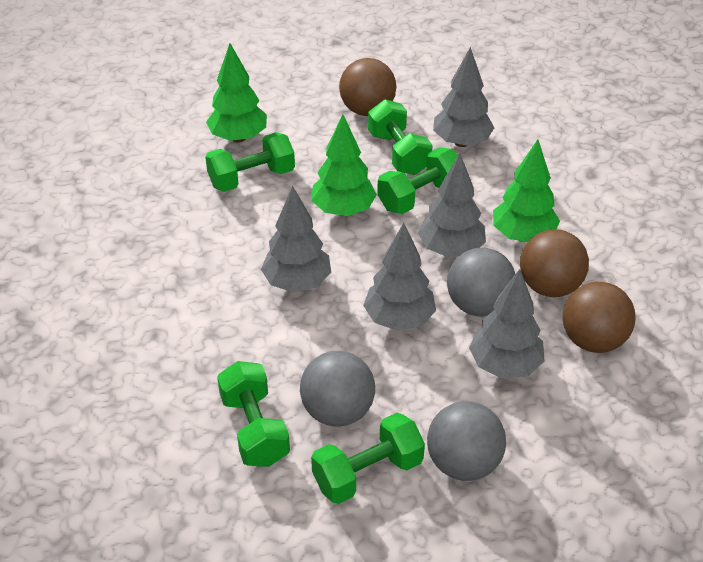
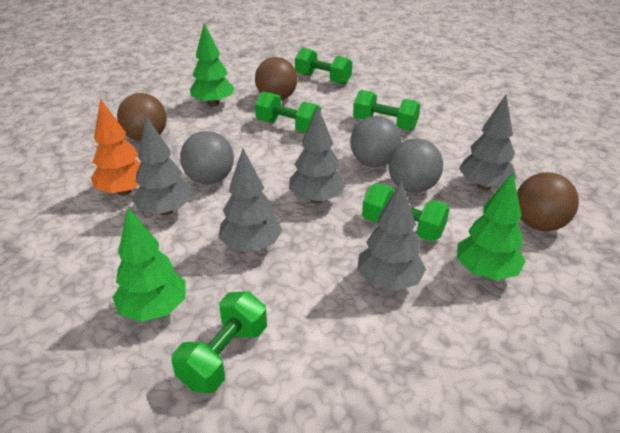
orange tree: none = 0 -> [91,98,141,196] = 1

